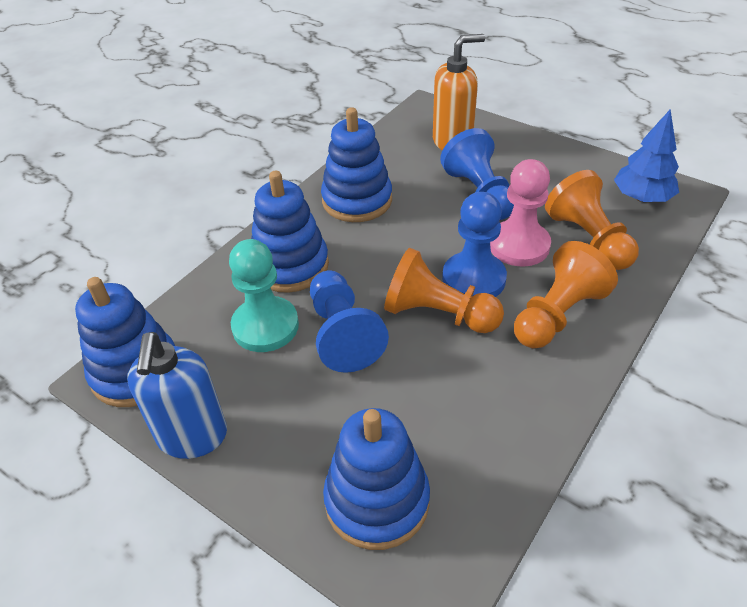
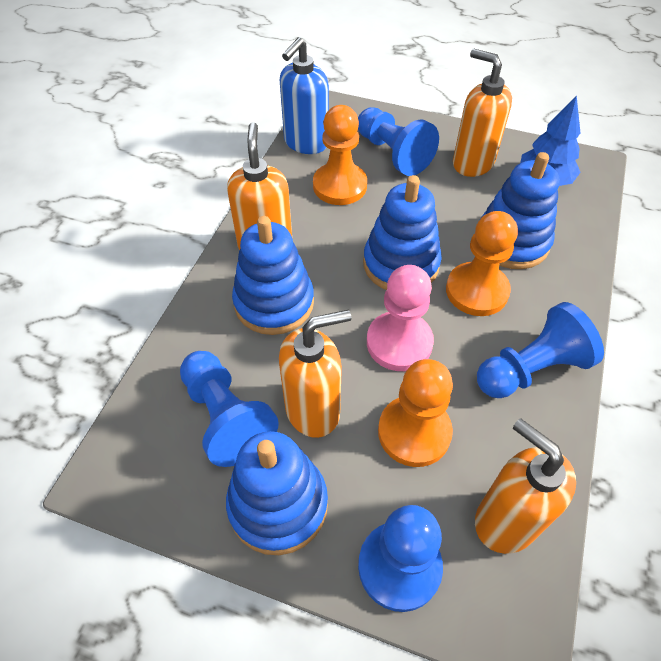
blue pawn: [310,270,389,373] [440,128,514,220] [442,192,507,297] = 3 -> [180,351,279,467] [358,107,439,176] [358,505,443,612] [477,302,604,398] = 4
orange soap dispenser: [433,34,485,150] = 1 -> [227,122,292,250] [279,310,351,438] [453,49,512,177] [475,418,576,554] = 4
turquoise pawn: [229,239,299,352] = 1 -> none = 0

